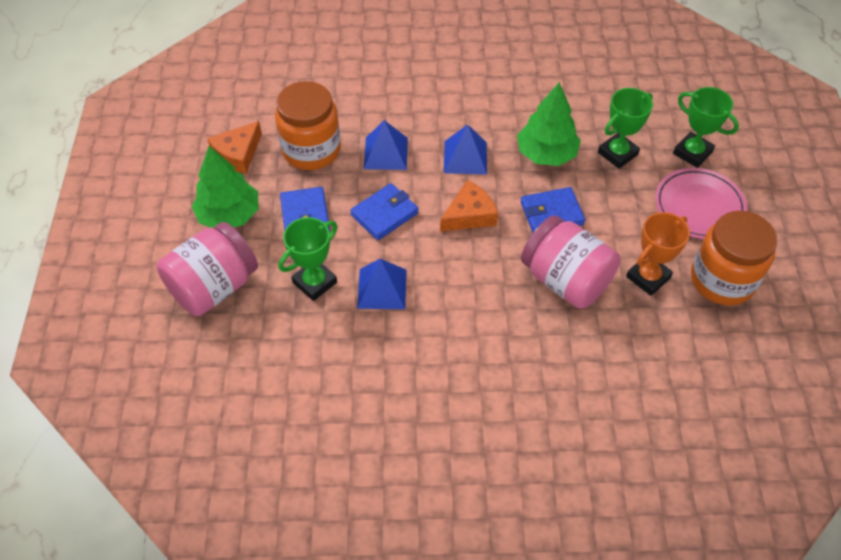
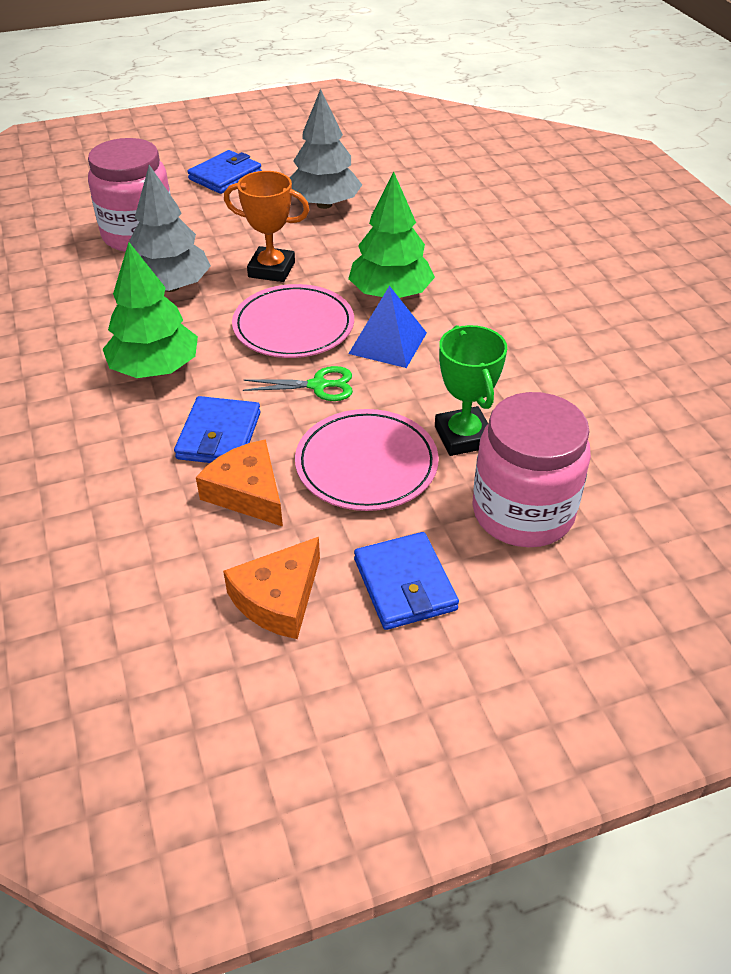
blue pyramid: [357,259,407,309] [364,120,408,170] [444,124,487,175] = 3 -> [349,286,427,368] = 1
green scissors: none = 0 -> [243,366,353,401] = 1
green trophy: [279,217,337,301] [598,88,653,169] [673,87,739,168] = 3 -> [435,325,507,456] = 1
grey tree: none = 0 -> [129,165,211,292] [290,89,362,209] = 2
orange jar: [275,81,341,170] [691,211,777,305] = 2 -> none = 0
pink plate: [655,168,747,239] = 1 -> [232,284,354,358] [295,409,439,511] = 2

